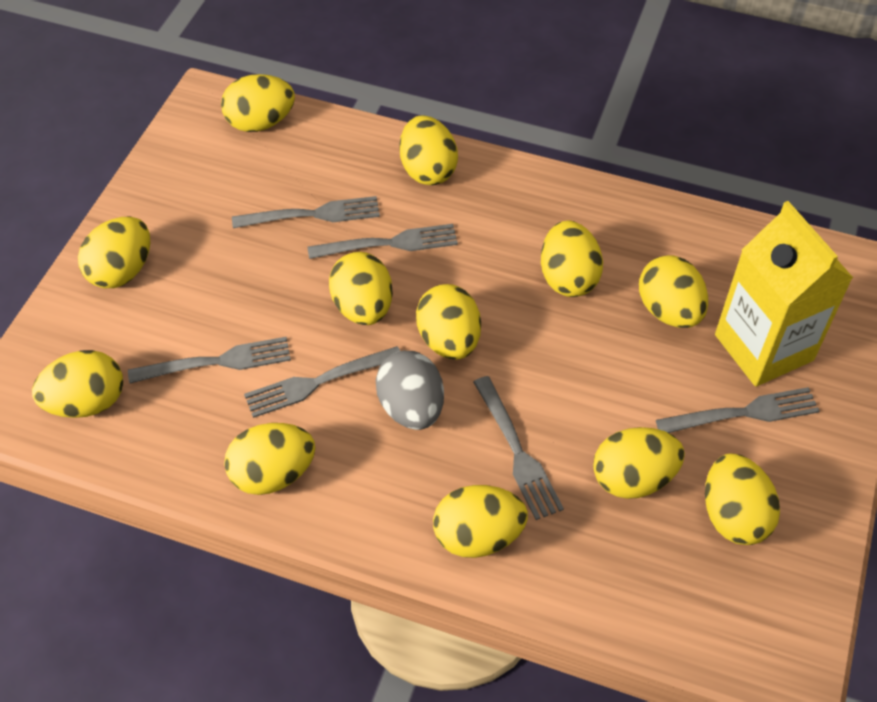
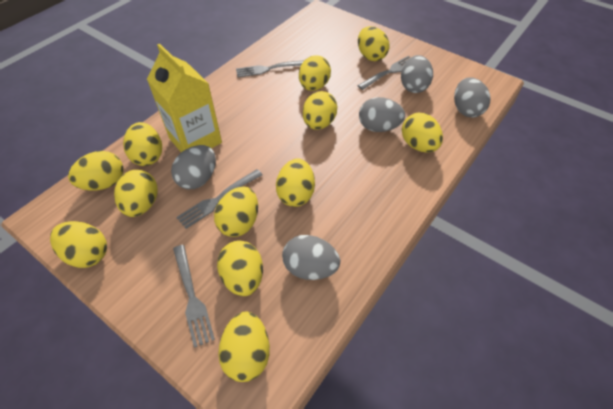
grey egg: [376,351,444,430] = 1 -> [171,145,216,189] [282,235,340,280] [359,97,405,132] [401,55,433,93] [454,77,491,117] = 5
grey fork: [128,337,291,383] [232,196,380,228] [244,346,400,418] [307,224,458,259] [473,376,564,520] [656,387,820,433] = 6 -> [173,245,215,348] [176,169,263,229] [236,60,305,77] [357,56,410,90] = 4

